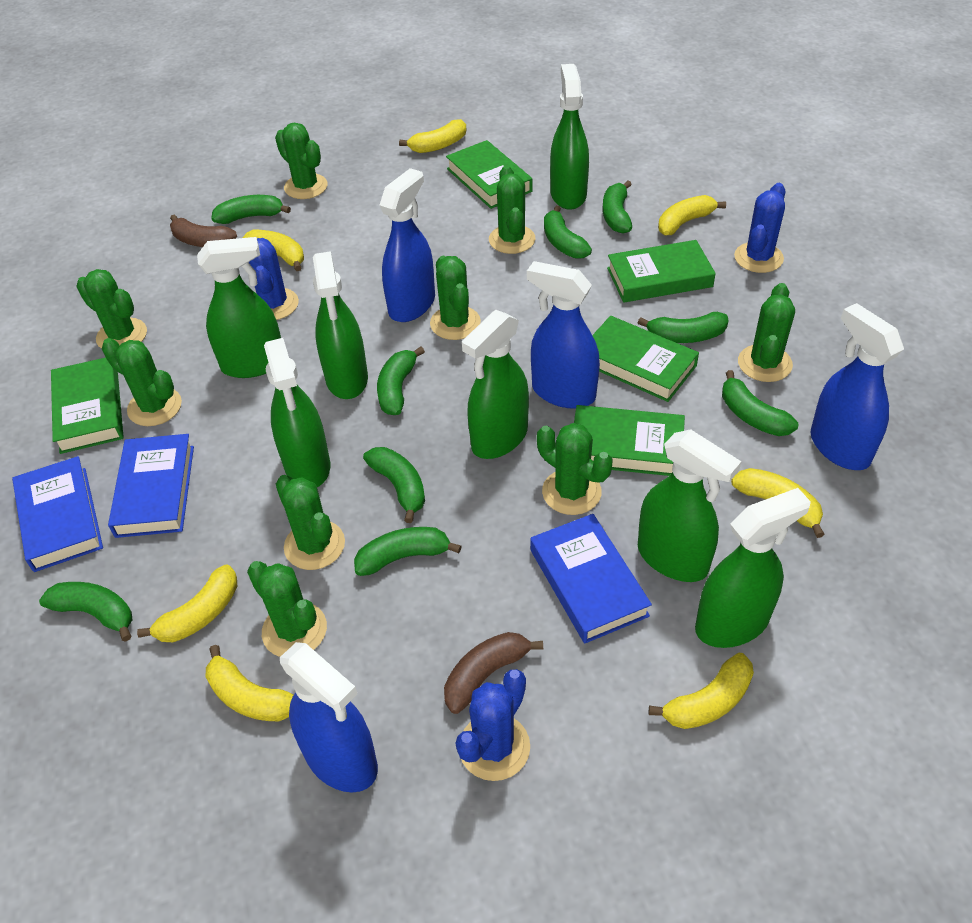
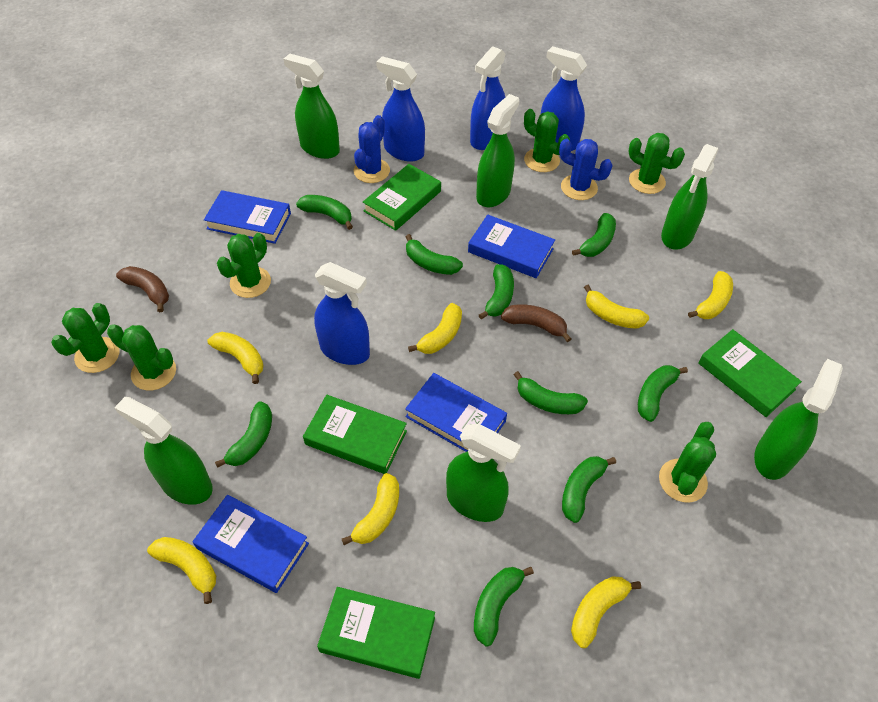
blue book: [12,456,103,572] [108,434,194,538] [530,514,652,643] = 3 -> [192,494,309,593] [204,190,291,244] [405,373,507,452] [468,214,555,278] = 4
blue cactus: [248,238,299,320] [456,669,530,781] [734,183,786,273] = 3 -> [354,115,390,183] [559,139,613,200] = 2
green book: [51,358,123,454] [446,140,533,209] [574,405,685,476] [592,316,699,402] [607,240,716,303] = 5 -> [303,395,407,474] [317,587,435,679] [363,164,441,231] [698,329,802,417] = 4
green cactus: [76,269,147,349] [102,338,182,426] [247,561,327,657] [275,123,328,199] [276,475,345,570] [430,256,481,340] [489,165,535,254] [537,423,612,515] [738,283,795,382] = 9 -> [51,303,120,373] [107,324,176,391] [217,233,271,298] [524,109,570,172] [628,133,685,194] [659,422,716,502] = 6
green spray bottle: [197,237,281,378] [264,338,330,487] [313,251,368,399] [462,310,529,459] [550,64,589,210] [638,429,742,582] [695,488,811,648] = 7 -> [114,397,213,505] [283,54,340,159] [446,424,521,522] [476,94,519,207] [661,144,718,250] [754,359,843,480] = 6

